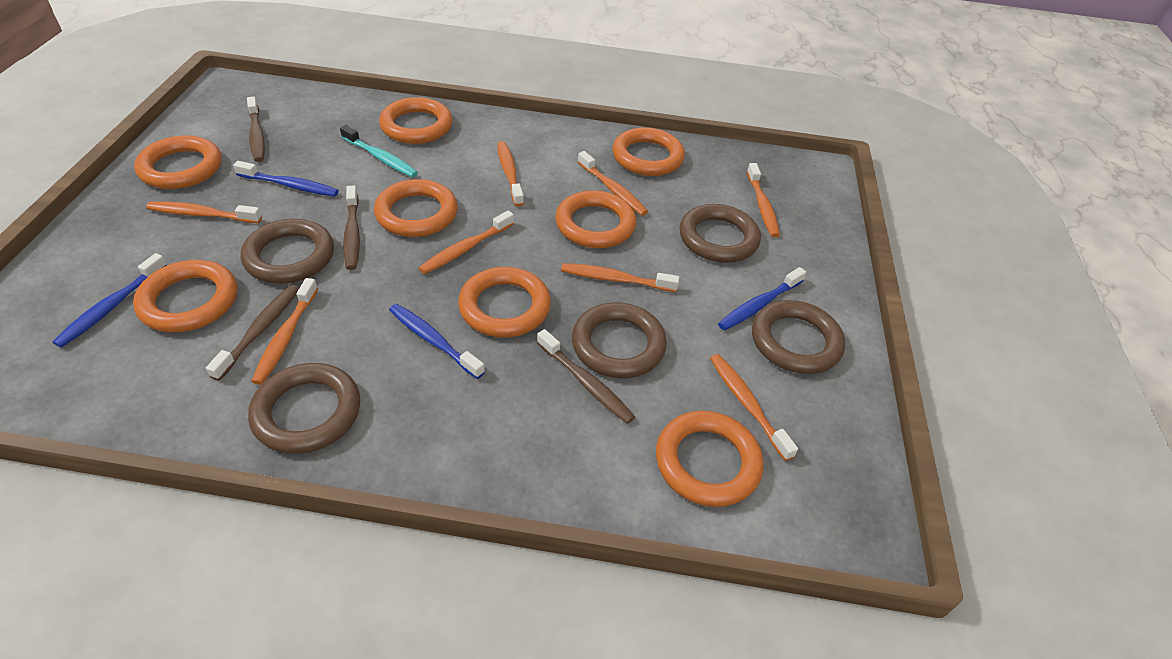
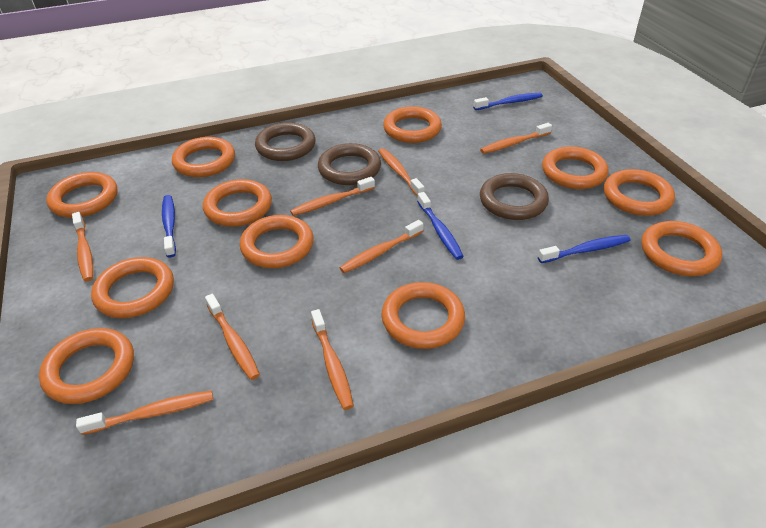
brown ring: [241,219,334,283] [248,363,360,454] [572,302,667,378] [680,204,761,263] [752,300,845,374] = 5 -> [255,122,316,161] [318,143,381,185] [480,173,549,220] = 3
brown toothbrush: [206,285,299,381] [247,97,265,162] [343,185,360,270] [537,329,635,424] = 4 -> none = 0
orange ring: [133,260,237,332] [134,135,221,189] [374,179,458,237] [379,97,453,144] [458,267,551,337] [555,190,636,248] [612,127,685,176] [656,411,764,507] = 8 -> [39,328,134,404] [46,172,118,218] [91,257,174,318] [172,137,235,177] [203,179,272,227] [240,215,314,268] [381,282,465,349] [383,106,442,143] [542,146,609,189] [604,169,675,216] [642,221,722,276] = 11
turquoise toothbrush: [340,125,418,177] = 1 -> none = 0

